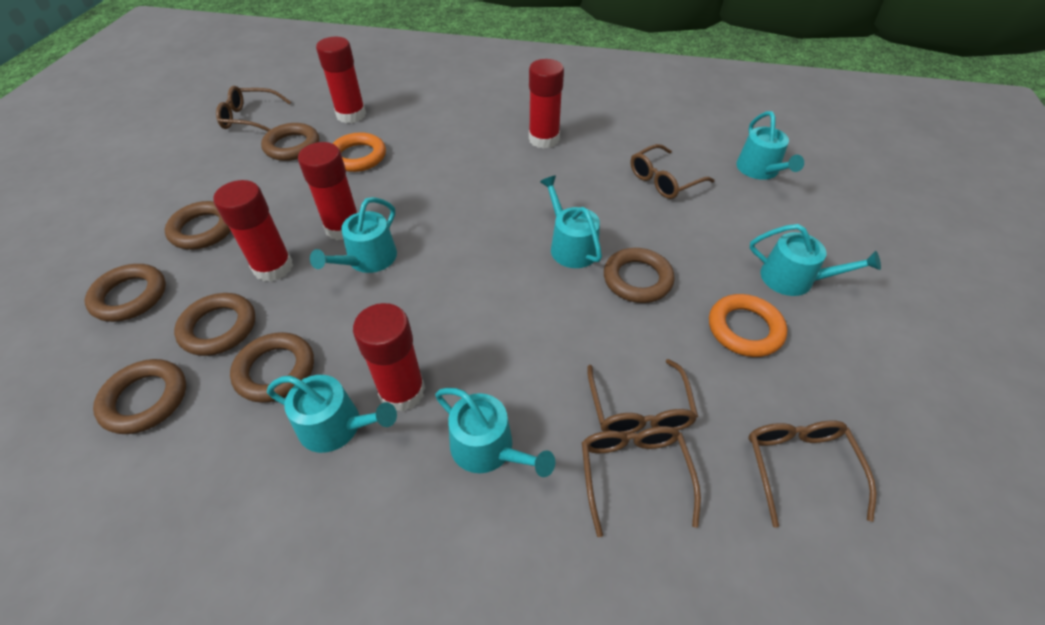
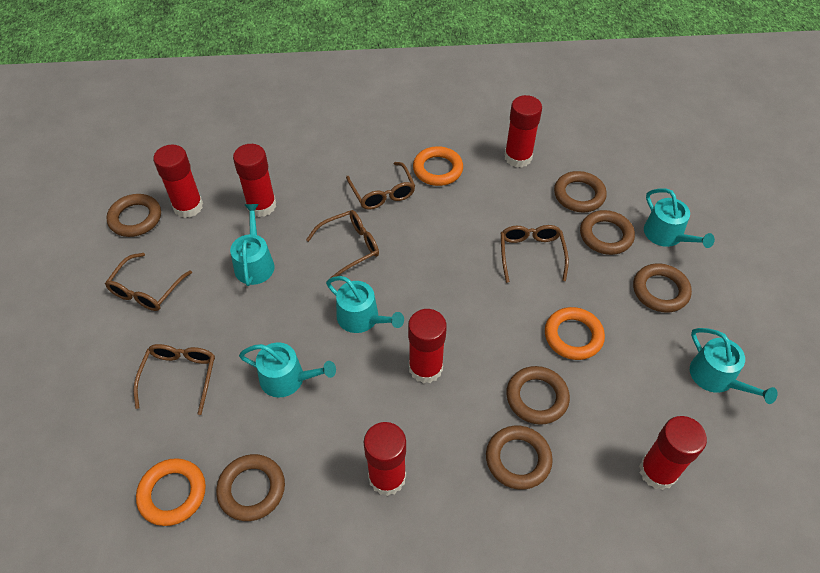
orange ring: [332,132,386,172] [709,294,788,357] = 2 -> [136,458,206,526] [413,146,463,186] [545,307,605,360] = 3
red glue stick: [213,180,293,282] [298,142,358,240] [316,37,366,123] [353,303,425,412] [529,59,564,149] = 5 -> [153,144,203,218] [233,144,276,217] [363,422,406,496] [408,309,447,384] [504,95,542,168] [639,416,707,490] = 6
turquoise watering can: [267,375,397,453] [310,197,397,273] [435,388,555,477] [540,175,602,268] [736,111,804,180] [750,224,881,296] = 6 -> [230,204,275,286] [239,342,336,398] [326,276,404,333] [644,188,715,248] [690,328,778,404] = 5

